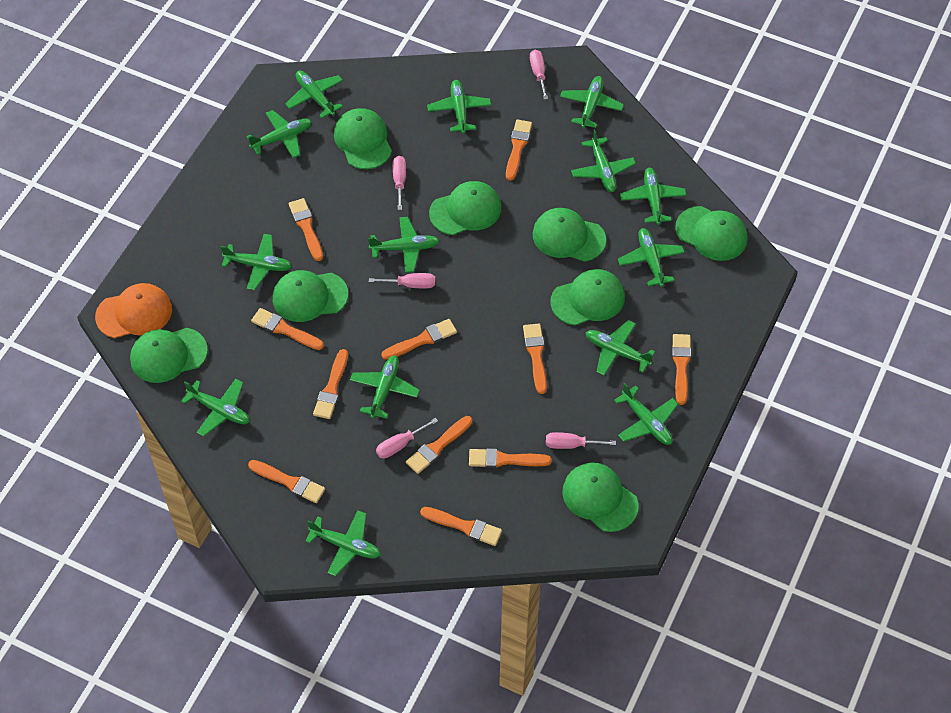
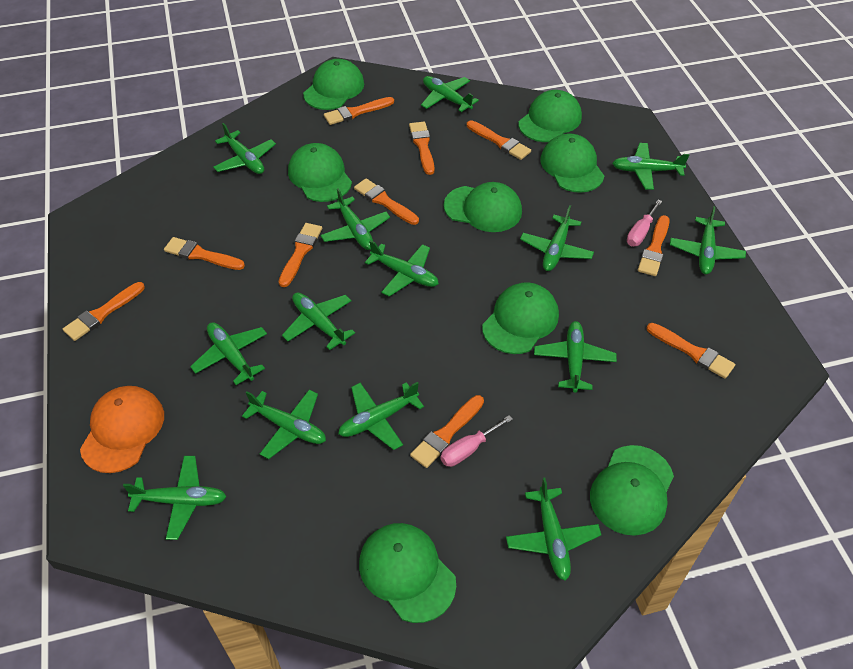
orange brush: [248,460,325,503] [251,308,324,350] [289,198,323,261] [313,349,348,419] [381,319,457,360] [406,416,472,474] [420,507,502,546] [469,448,552,468] [506,119,532,181] [523,324,547,394] [672,334,691,405] = 11 -> [63,282,145,341] [164,237,245,270] [279,223,322,287] [324,97,394,125] [354,178,419,225] [409,122,435,175] [410,395,484,468] [467,120,531,160] [638,215,670,276] [647,323,735,379] = 10
pink screwdriver: [369,273,435,288] [376,418,438,458] [393,156,406,210] [530,50,548,100] [546,432,616,449] = 5 -> [440,415,513,467] [627,200,662,246] = 2

